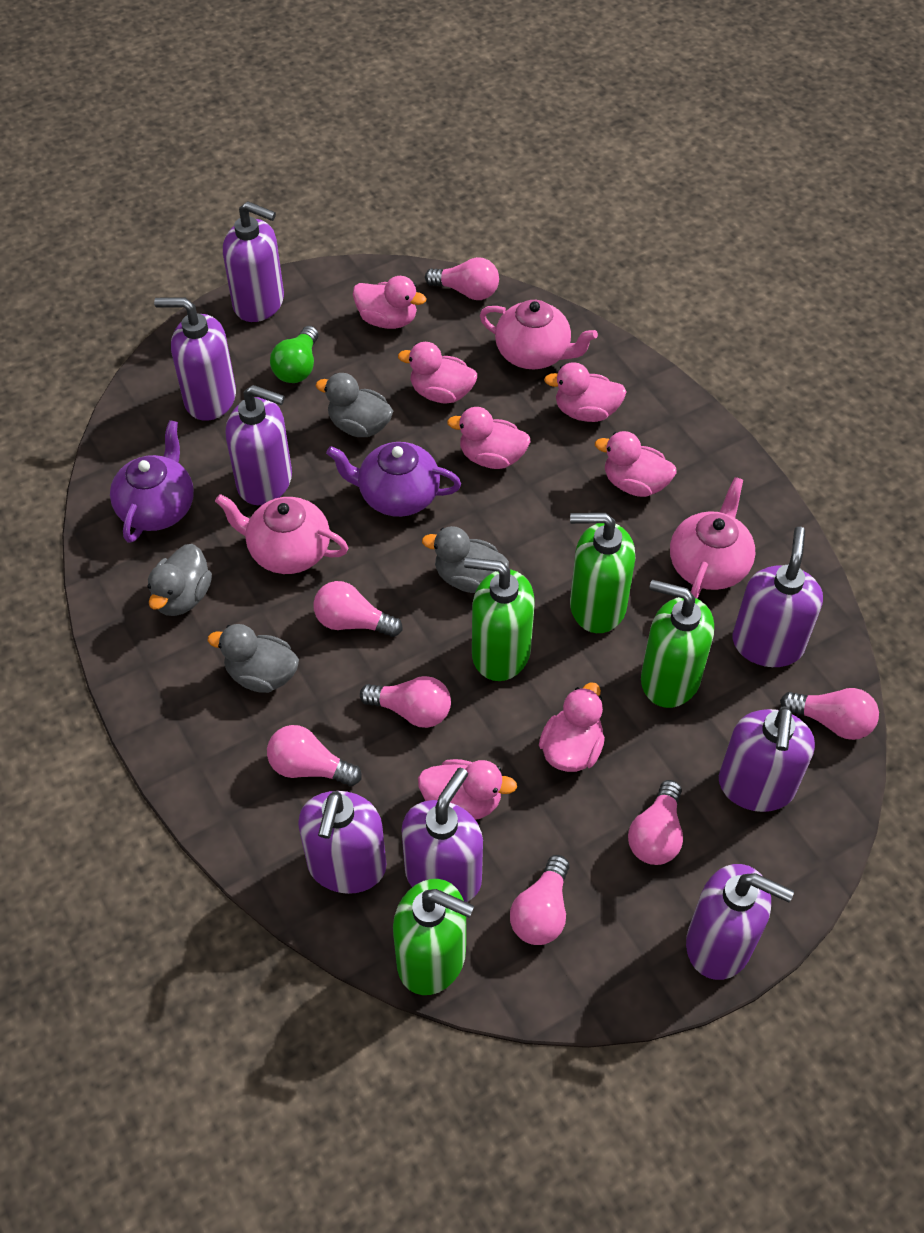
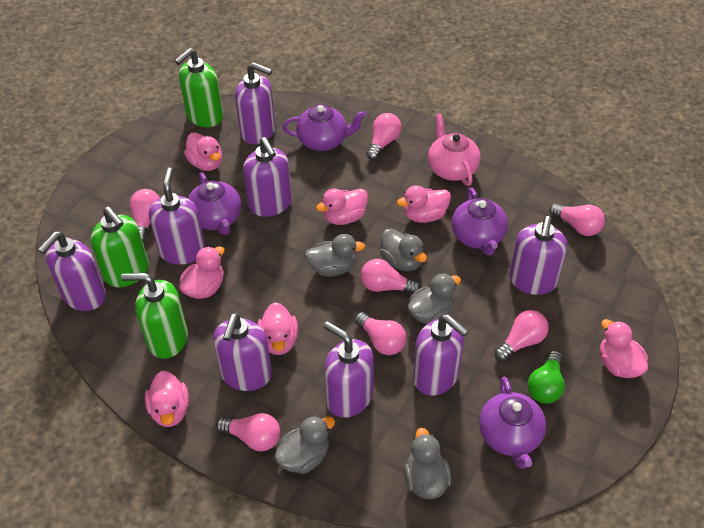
green soap dispenser: [393,879,474,995] [464,557,535,681] [570,513,635,633] [641,580,714,708] = 4 -> [90,207,149,287] [121,273,188,359] [175,48,223,127] = 3
grey duck: [148,544,212,616] [208,624,299,693] [316,373,393,437] [422,526,509,593] = 4 -> [274,416,335,474] [305,234,365,277] [380,228,427,271] [404,428,451,499] [408,273,461,324] = 5
pink teapot: [215,494,348,574] [480,300,598,369] [670,477,755,599] = 3 -> [428,113,481,186] = 1
purple teapot: [110,420,194,543] [326,442,461,517] = 2 -> [188,173,241,235] [282,105,366,151] [452,188,508,256] [479,377,546,469] = 4

